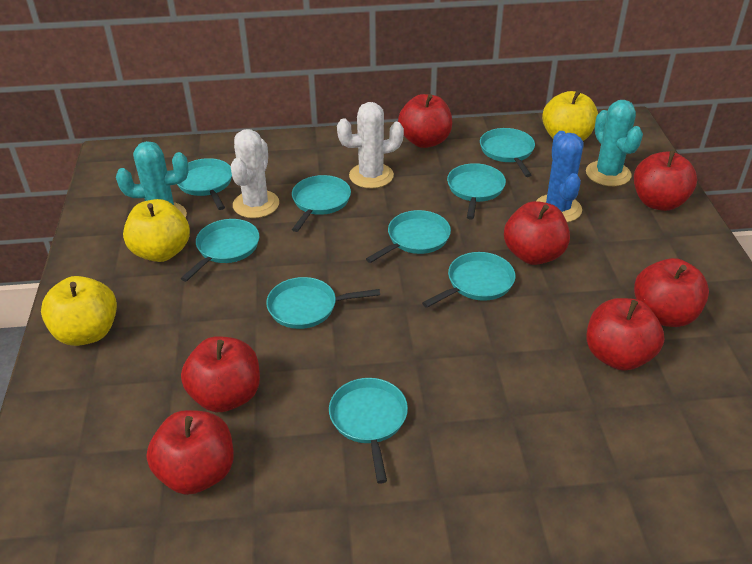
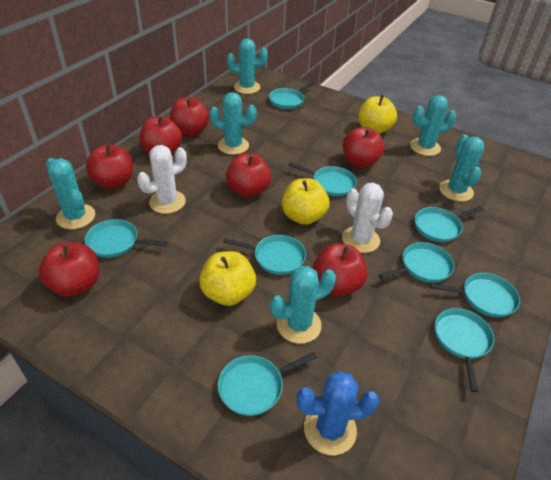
turquoise cactus: [116,141,188,218] [586,100,643,186] = 2 -> [46,158,95,229] [209,92,256,155] [227,38,268,94] [270,266,336,344] [410,95,456,156] [439,135,484,202] = 6

